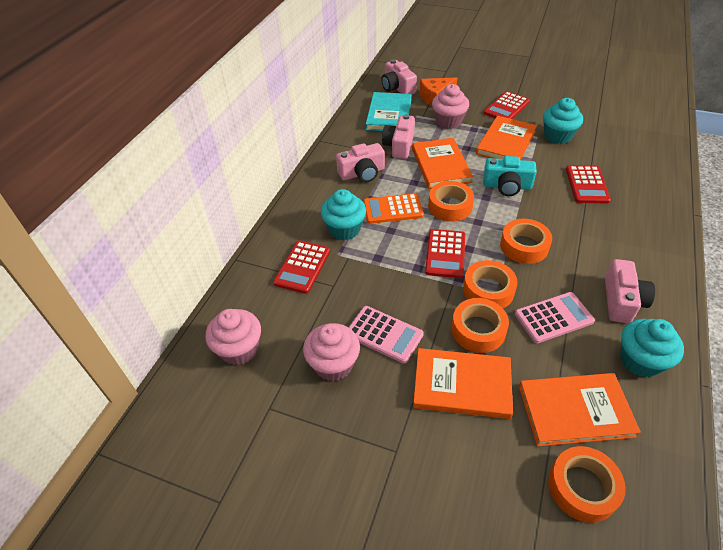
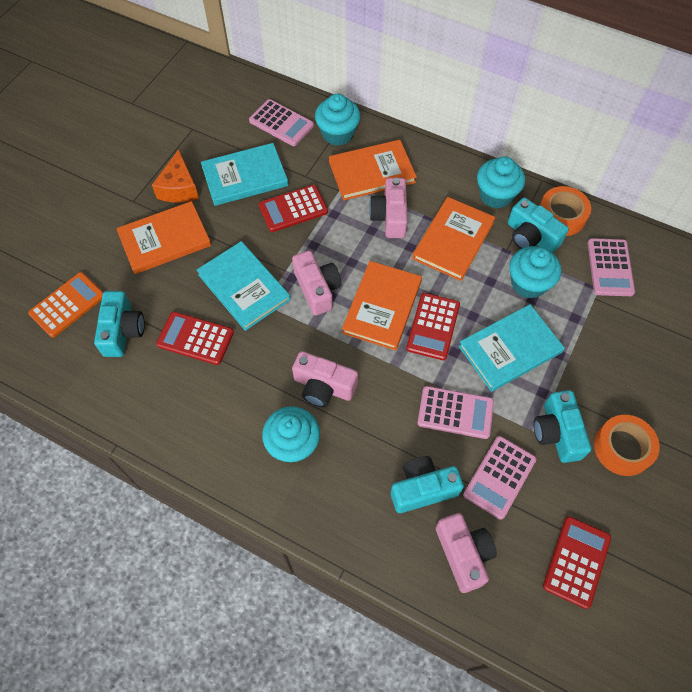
orange tape: [428,181,474,222] [451,298,509,353] [463,260,518,308] [500,219,552,264] [548,446,626,523] = 5 -> [540,186,591,236] [594,415,660,476] = 2
pink calculator: [348,306,424,364] [515,292,595,343] = 2 -> [249,99,314,146] [417,386,494,439] [463,436,537,519] [587,238,635,296] = 4
pink cupcake: [205,309,261,365] [303,323,360,381] [432,84,469,129] = 3 -> none = 0
turquoise book: [366,92,412,131] = 1 -> [197,241,290,331] [201,143,288,206] [459,304,565,392] = 3
turquoise camera: [483,156,537,196] = 1 -> [94,291,145,357] [391,456,464,513] [508,197,569,253] [533,390,591,463] = 4
turquoise cupcake: [321,189,366,240] [543,98,583,144] [620,319,684,377] = 3 -> [262,406,320,463] [315,94,361,146] [477,156,525,209] [509,246,561,299] = 4

